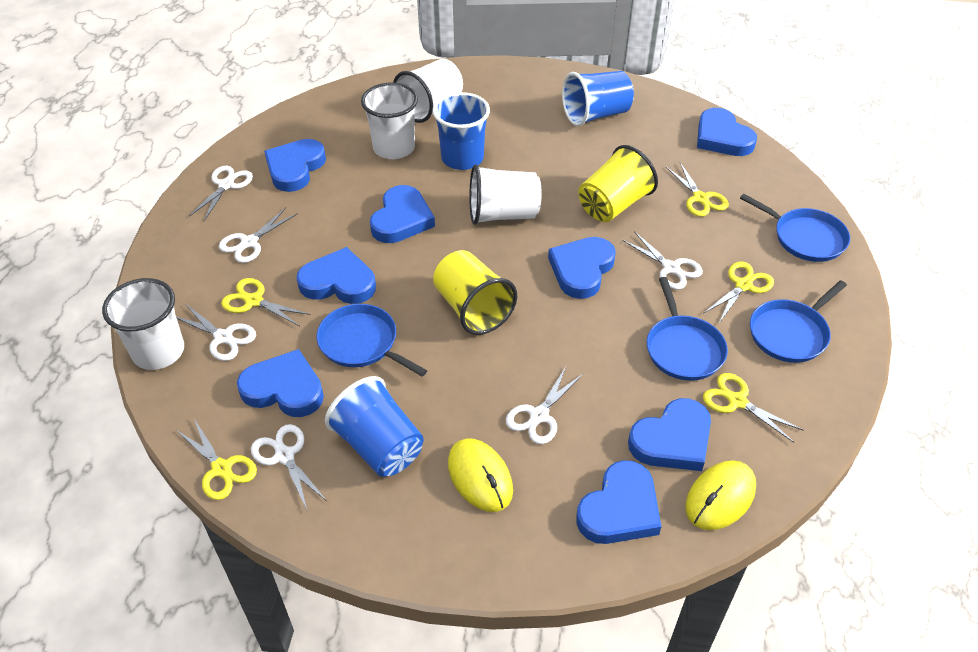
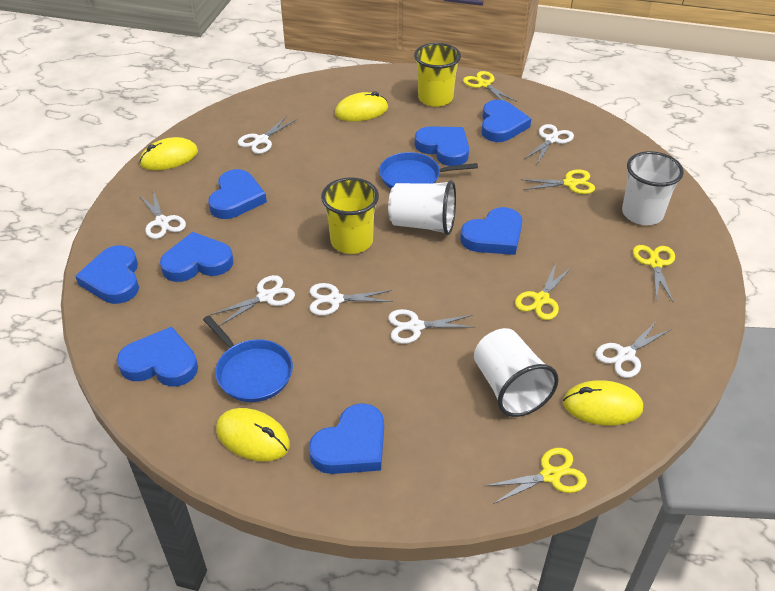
blue cup: [325,376,424,477] [433,92,490,170] [562,71,634,126] = 3 -> none = 0
blue pan: [317,304,427,377] [647,277,728,381] [740,194,850,262] [750,280,847,363] = 4 -> [203,316,293,402] [379,152,478,189] = 2
white cup: [102,278,184,370] [361,83,418,159] [393,58,463,123] [469,165,542,225] = 4 -> [388,180,456,235] [474,328,559,417] [622,151,684,225] = 3
white scissors: [176,304,256,361] [189,166,253,221] [219,208,298,263] [251,424,327,510] [506,367,583,444] [622,231,703,290] = 6 -> [139,190,186,239] [211,275,295,326] [238,116,297,154] [310,283,393,316] [388,309,476,344] [524,124,574,164] [596,320,671,378] = 7
yellow mouse: [448,438,513,512] [685,460,756,530] = 2 -> [139,137,198,170] [216,408,290,461] [335,92,388,121] [563,380,643,425] = 4

